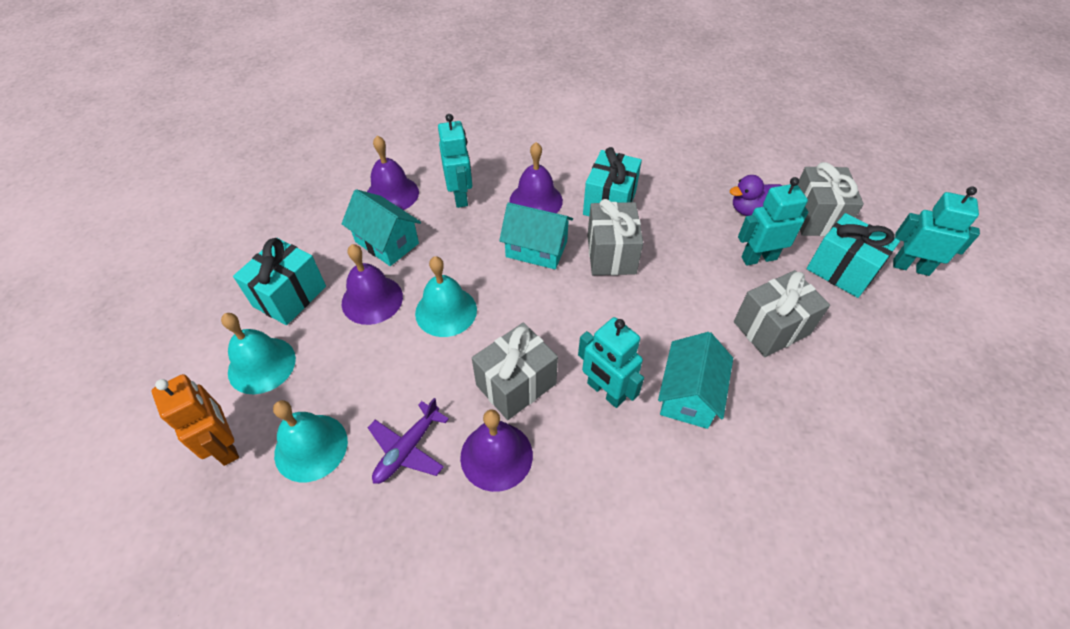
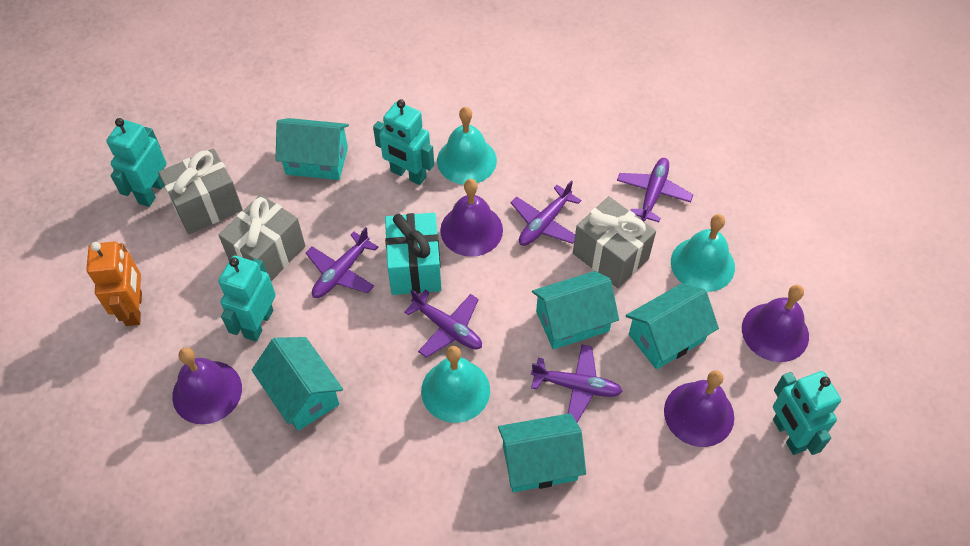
grey gift: [472,322,558,420] [587,199,643,275] [734,270,830,357] [798,162,864,236] = 4 -> [158,148,243,234] [219,194,305,281] [573,196,656,288] = 3
purple duck: [730,175,782,216] = 1 -> none = 0
purple plane: [368,398,449,484] = 1 -> [306,227,378,298] [404,289,482,358] [511,180,581,246] [531,345,623,422] [617,158,693,222] = 5
turquoise gift: [233,238,326,325] [583,147,642,216] [807,213,900,298] = 3 -> [385,213,442,295] = 1
turquoise house: [342,189,421,266] [499,202,573,269] [658,332,733,429] = 3 -> [252,337,343,431] [275,118,349,180] [498,413,586,492] [532,271,619,349] [626,284,719,370] = 5

